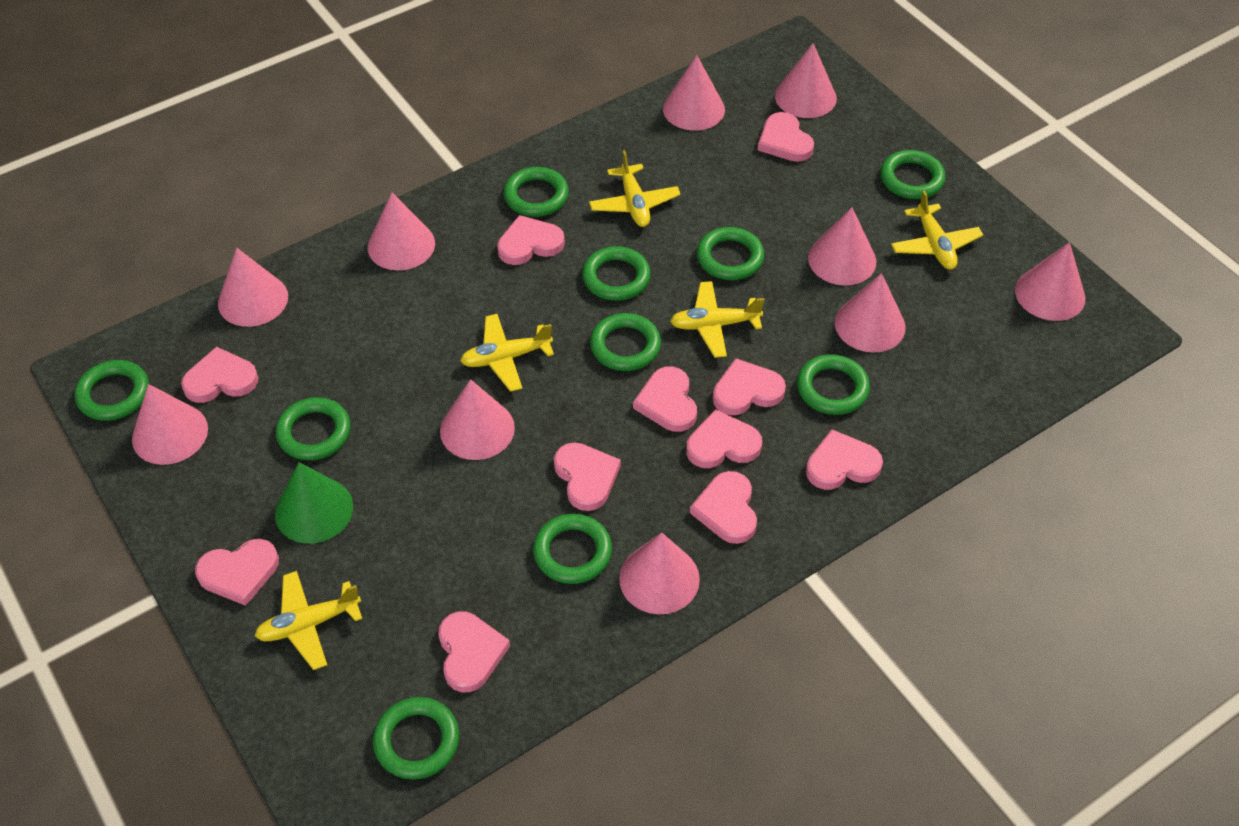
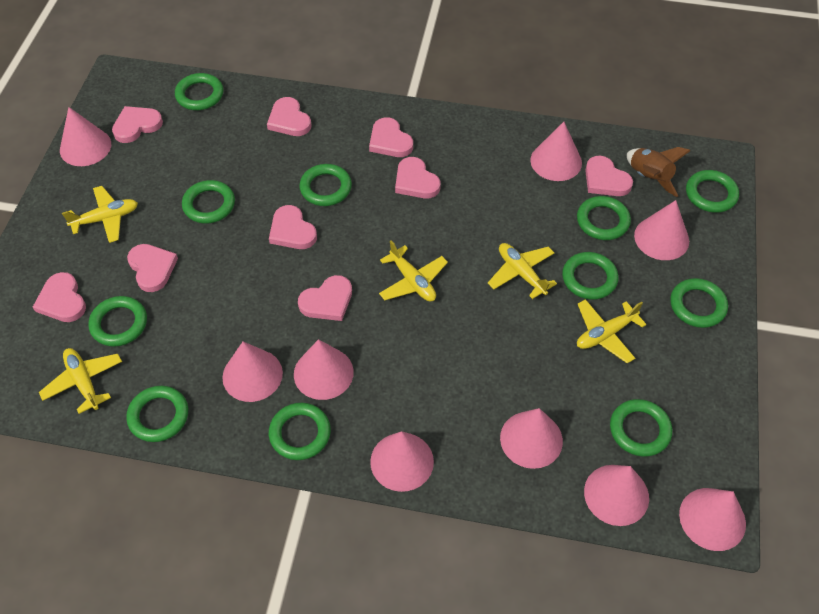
brown rocket: none = 0 -> [627,147,691,197] = 1
green cone: [275,462,353,544] = 1 -> none = 0
green ring: [75,360,149,421] [276,397,350,460] [373,697,459,780] [503,167,569,217] [533,514,612,584] [582,246,651,301] [590,313,661,371] [697,227,764,280] [797,354,870,415] [880,150,945,199] = 10 -> [88,296,147,347] [126,386,188,442] [175,73,223,110] [182,180,235,223] [269,403,331,460] [299,164,352,206] [562,252,619,300] [577,196,631,240] [610,399,672,457] [670,278,728,328] [686,170,739,213] = 11
pink cone: [132,384,208,465] [218,248,288,327] [368,193,435,271] [440,379,515,460] [619,532,700,614] [663,55,725,131] [775,43,837,118] [808,207,876,285] [835,273,905,353] [1015,242,1085,321] = 10 -> [60,107,111,166] [222,342,283,402] [294,339,354,400] [370,431,434,492] [500,408,563,469] [530,122,582,181] [584,465,649,526] [634,200,689,260] [679,488,746,551] = 9
pink heart: [181,347,258,403] [195,539,279,606] [438,612,510,692] [497,215,565,265] [554,442,621,511] [633,367,697,432] [686,409,762,468] [690,471,757,544] [713,358,786,415] [758,112,814,162] [806,429,883,490] = 11 -> [33,272,86,322] [112,106,163,143] [127,244,178,292] [267,97,312,136] [269,205,317,249] [298,275,352,321] [369,117,413,157] [395,157,441,198] [585,156,633,196] = 9

